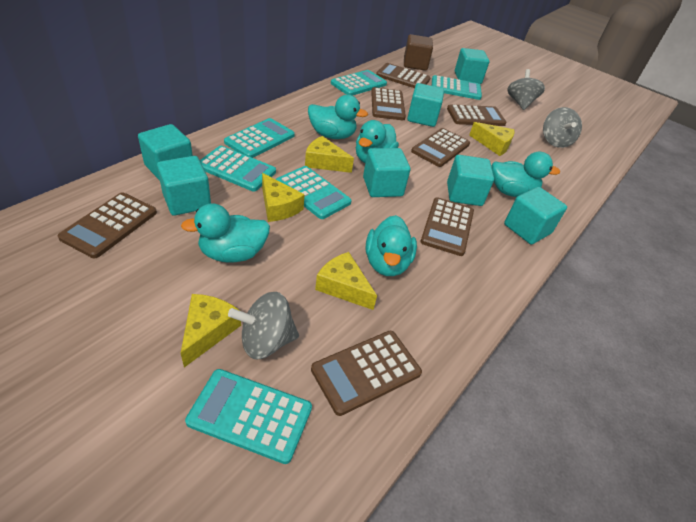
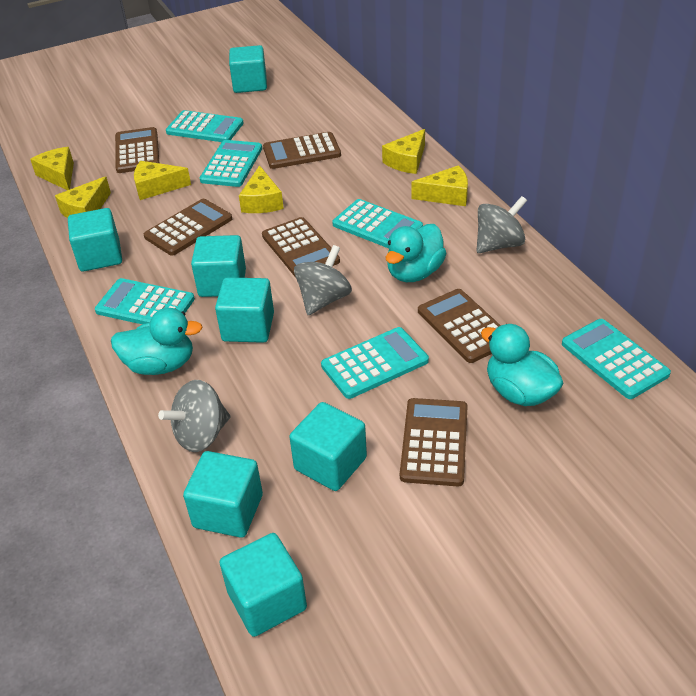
brown calculator: [58,192,157,258] [311,331,422,416] [371,87,406,120] [376,63,431,88] [411,128,470,167] [420,197,474,256] [447,104,507,126] = 7 -> [115,127,159,173] [144,199,232,256] [262,217,340,276] [263,132,341,169] [400,398,468,486] [418,289,501,363] = 6
brown cube: [404,34,433,71] = 1 -> none = 0
turquoise duck: [181,203,270,263] [308,95,368,139] [356,120,399,163] [365,215,417,276] [492,151,560,197] = 5 -> [111,308,203,375] [386,224,446,282] [481,324,564,406] = 3
yellow cheese: [181,294,241,367] [262,173,305,222] [305,136,354,173] [315,252,377,310] [469,122,515,156] = 5 -> [30,147,74,190] [55,176,111,218] [134,161,191,200] [239,165,284,213] [382,129,425,174] [411,165,468,206] = 6

